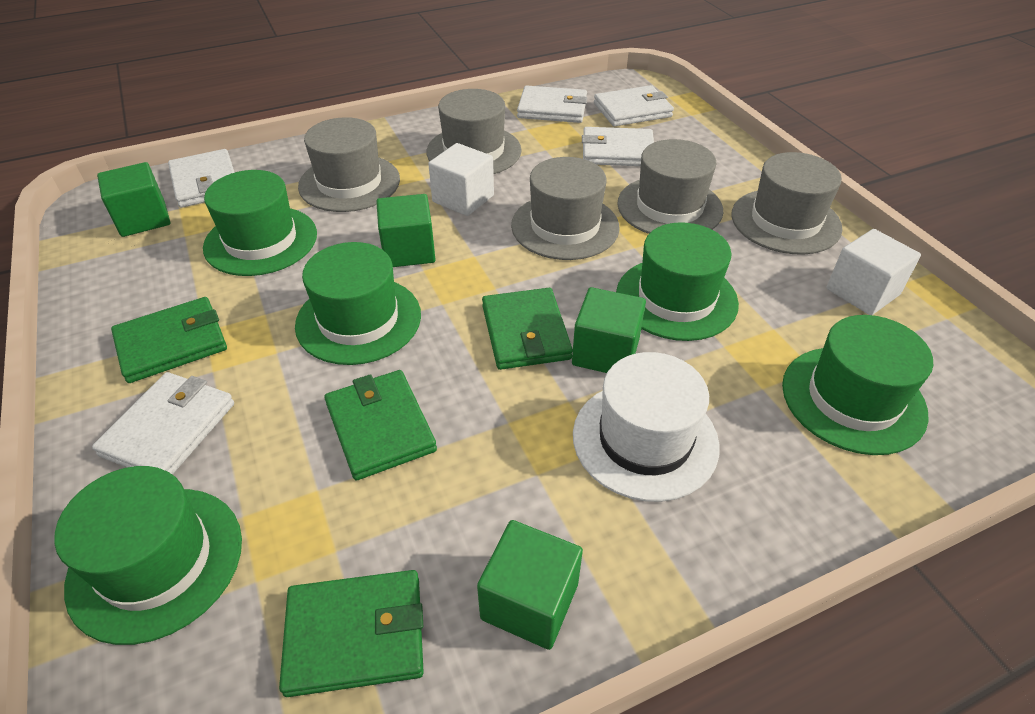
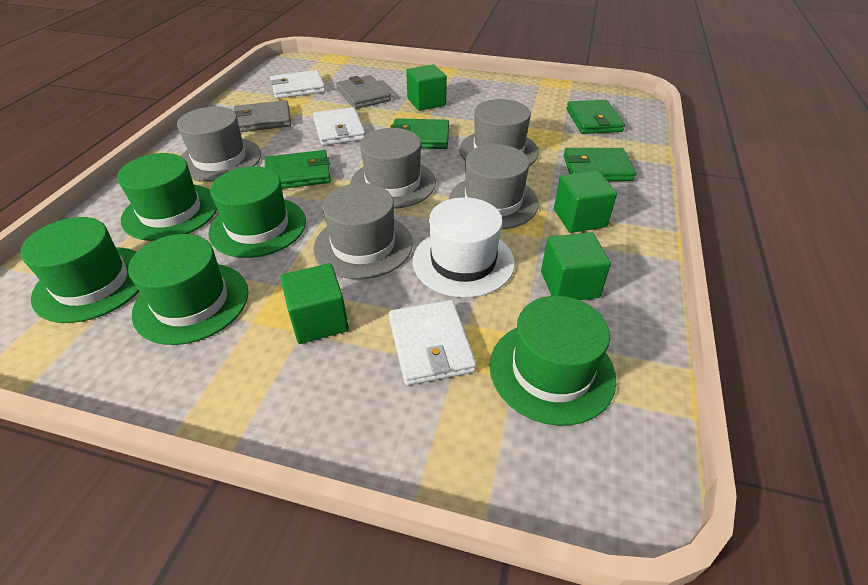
grey wallet: none = 0 -> [234,100,291,132] [336,75,391,109] = 2
white cube: [428,143,494,216] [826,229,921,315] = 2 -> none = 0
white wallet: [92,372,234,475] [168,149,235,207] [517,85,587,123] [582,127,654,166] [594,85,674,126] = 5 -> [270,70,325,99] [313,107,365,146] [389,300,476,386] = 3

